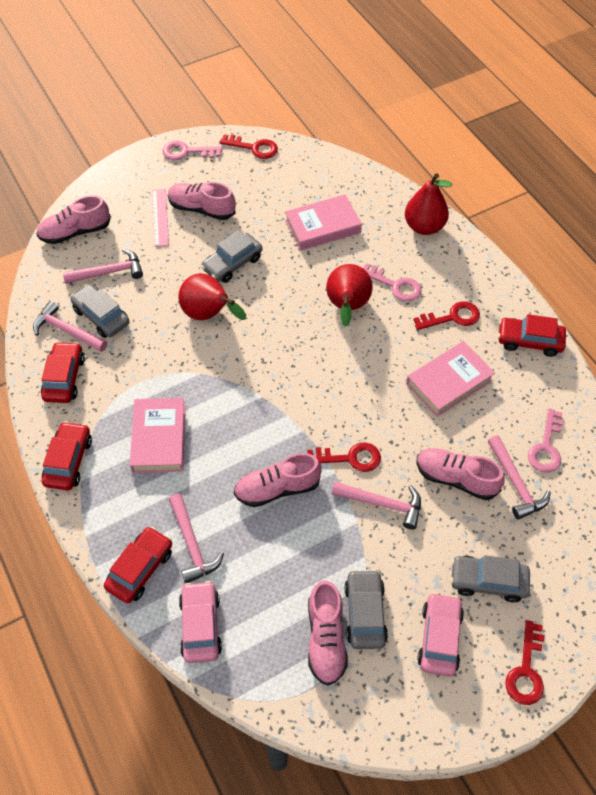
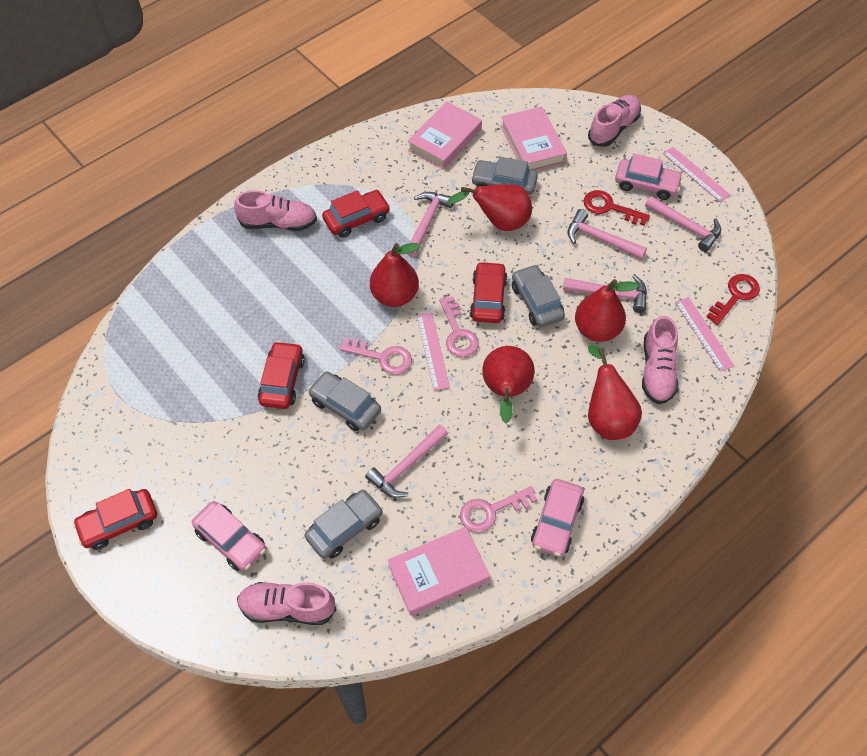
pink car: [179,581,222,663] [417,592,464,677] = 2 -> [192,501,266,571] [531,479,584,557] [615,154,683,200] = 3
pink ruler: [152,189,169,247] = 1 -> [416,313,450,391] [663,147,731,202] [675,297,734,372] = 3
pink shoe: [36,195,111,244] [168,182,236,220] [234,453,321,507] [308,580,348,686] [416,448,505,500] = 5 -> [234,190,317,231] [237,582,337,625] [588,95,641,147] [642,315,678,404] = 4
red key: [219,134,278,159] [307,442,381,472] [414,301,480,330] [505,620,544,705] = 4 -> [583,190,650,226] [707,274,760,325] = 2
red pear: [178,273,246,320] [326,264,373,327] [405,173,452,235] = 3 -> [370,243,420,307] [447,184,532,231] [483,346,534,423] [575,279,639,342] [588,345,642,440] = 5

